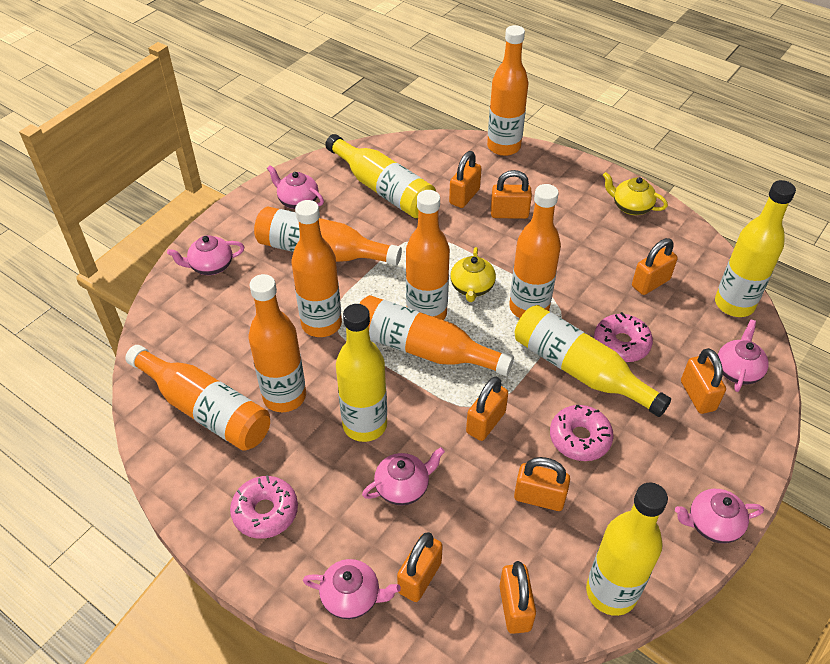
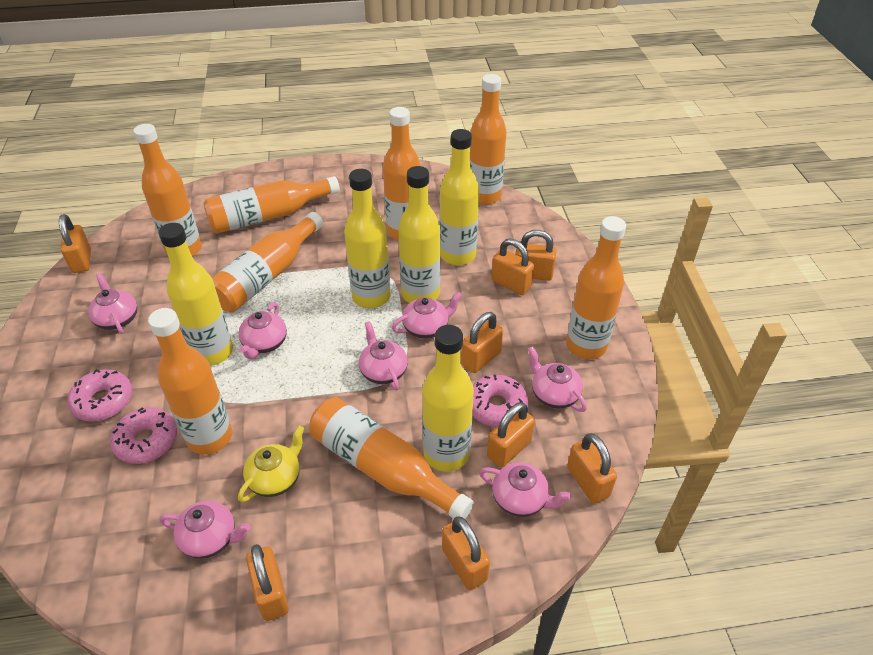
pink teapot: [167,235,244,275] [267,165,324,209] [303,559,401,619] [362,447,445,505] [675,489,764,543] [718,320,769,392] = 6 -> [88,273,138,334] [160,500,251,559] [238,303,287,359] [359,321,408,391] [392,292,462,339] [479,462,572,517] [528,346,587,412] = 7
yellow teapot: [450,247,496,302] [603,172,668,215] = 2 -> [238,426,304,502] = 1

